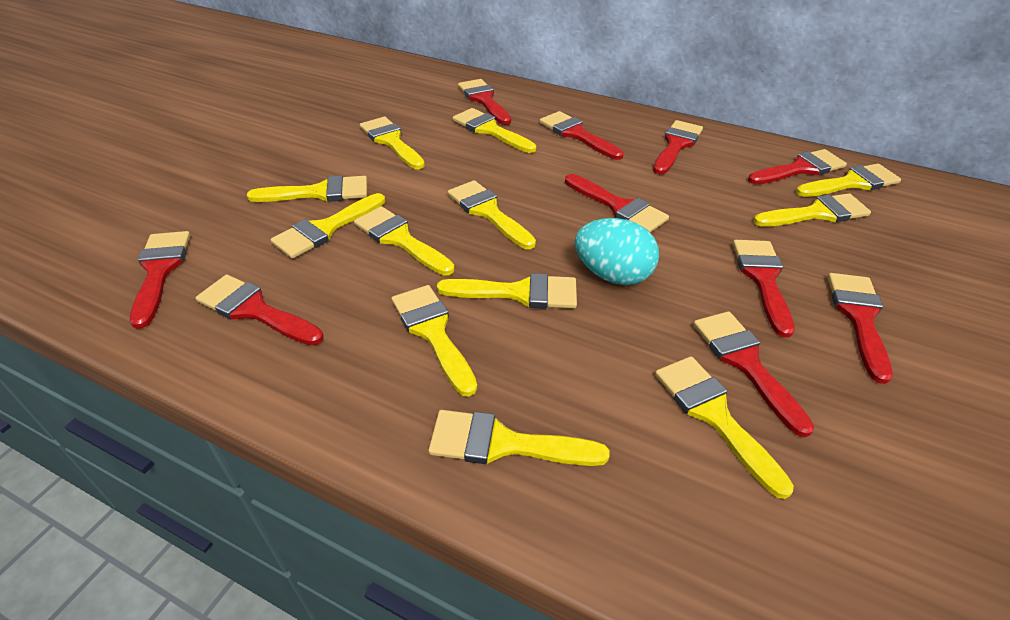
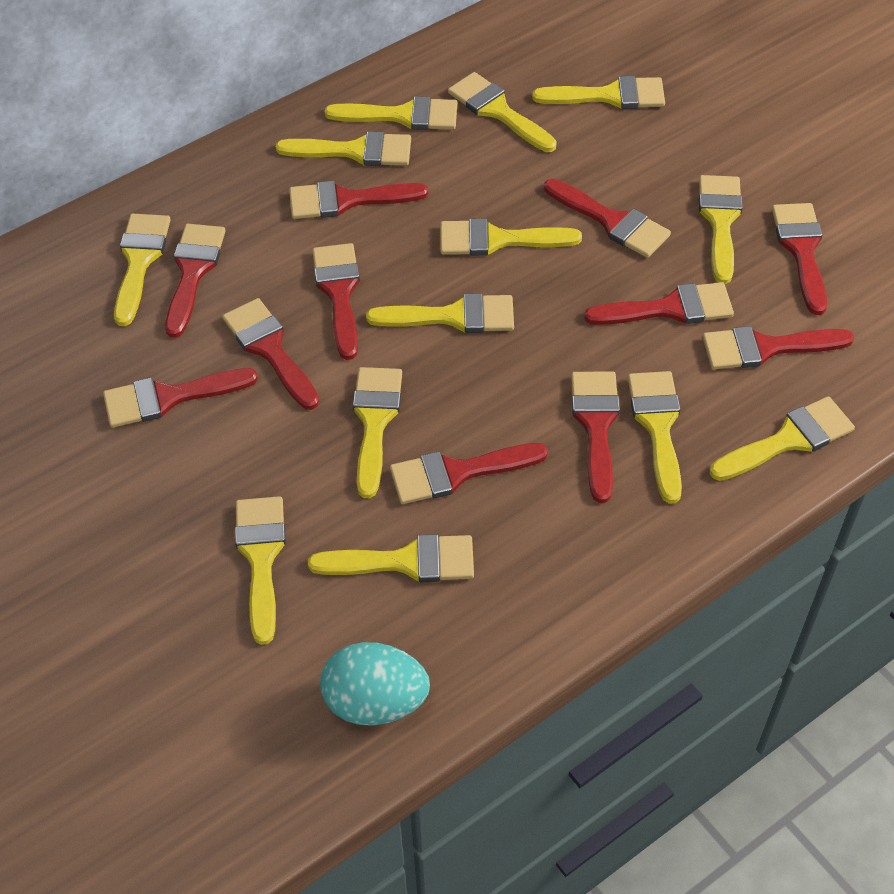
red brush: [130,231,190,329] [196,275,323,346] [458,79,511,125] [539,111,624,160] [565,174,669,233] [653,120,703,174] [693,311,814,438] [733,240,795,338] [748,149,847,184] [828,273,893,384] = 10 -> [103,368,258,428] [165,224,226,338] [222,298,319,410] [289,181,428,219] [312,243,360,360] [390,443,548,504] [544,179,671,258] [571,371,620,503] [584,282,734,325] [703,326,854,369] [772,203,827,315] = 11
yellow brush: [247,175,367,202] [271,193,385,259] [354,206,455,276] [360,117,425,169] [391,285,477,397] [428,410,610,466] [437,273,577,309] [448,180,536,249] [452,108,536,153] [655,356,794,499] [753,193,871,227] [796,164,901,197] = 12 -> [114,214,171,326] [235,496,286,645] [276,131,411,166] [308,534,474,582] [325,96,457,130] [353,367,402,498] [366,293,514,333] [440,218,582,256] [448,72,557,152] [532,76,665,109] [628,371,682,504] [699,175,743,284] [710,396,855,481] = 13

